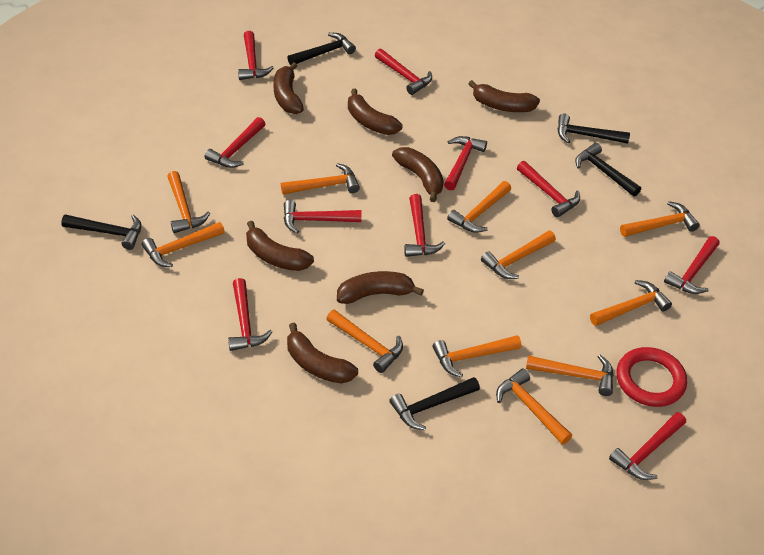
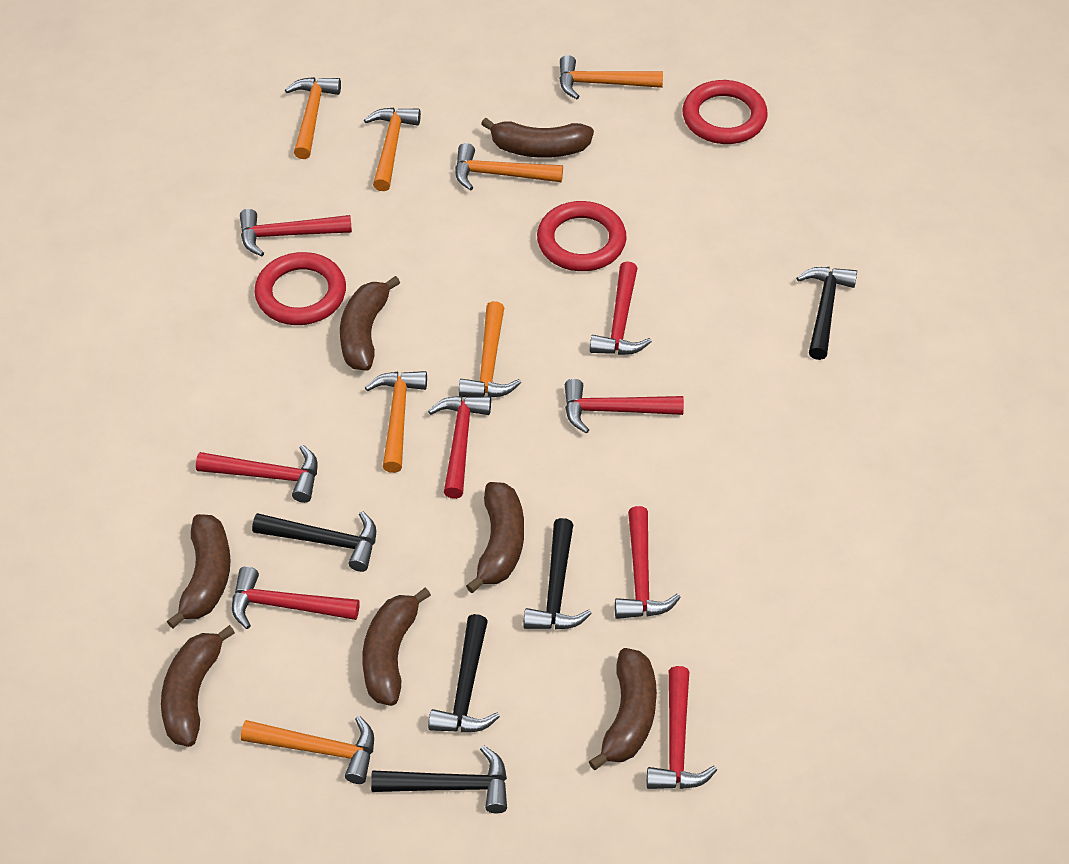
orange hammer: [142,222,225,267] [167,171,210,233] [281,163,360,194] [326,309,403,373] [432,335,521,377] [447,181,511,233] [481,231,556,279] [496,369,572,445] [526,355,614,396] [590,280,672,326] [620,201,700,237] = 11 -> [241,716,374,784] [285,77,341,159] [364,108,421,191] [365,371,427,473] [455,143,563,190] [459,301,521,397] [559,55,663,99] = 7
red hammer: [205,117,265,168] [228,278,272,351] [238,31,274,80] [284,200,362,234] [375,49,432,95] [404,194,445,257] [444,136,487,190] [517,161,580,217] [609,412,686,480] [664,236,720,294] = 10 -> [196,445,317,503] [232,566,360,629] [240,209,352,256] [428,396,491,499] [565,379,684,434] [590,261,652,355] [615,506,681,619] [646,666,717,789] = 8
red ring: [617,347,687,407] = 1 -> [254,252,346,325] [537,201,627,271] [682,80,768,144] = 3

